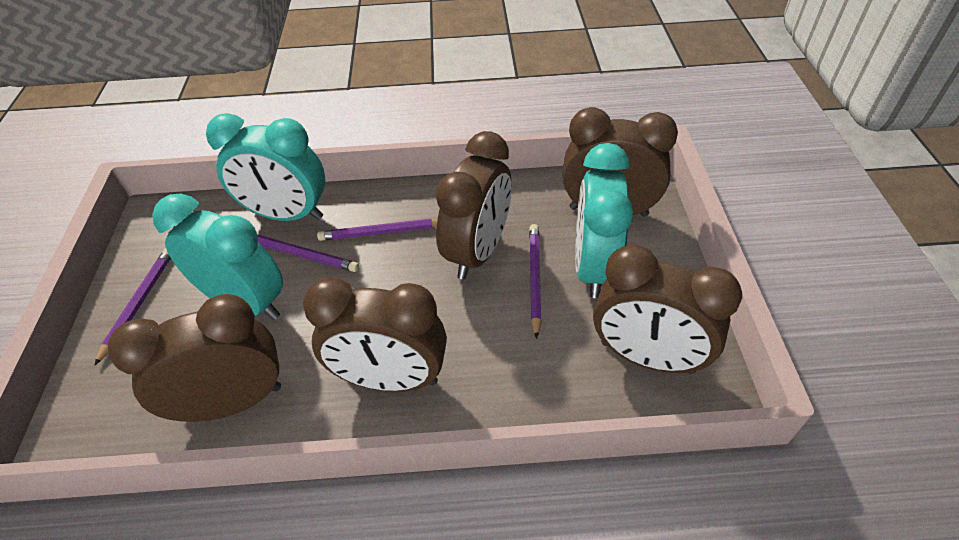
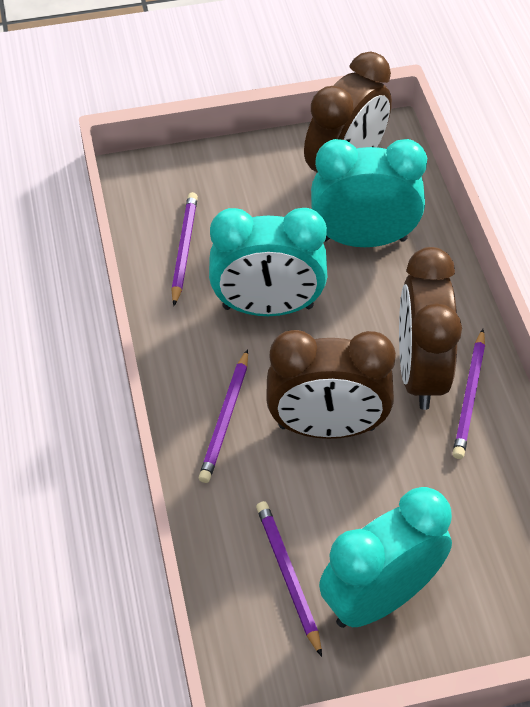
brown clock: [108,294,281,422] [303,277,447,392] [436,131,512,280] [562,107,678,217] [593,244,742,374] = 5 -> [266,330,396,439] [304,52,392,172] [399,247,462,410] = 3

